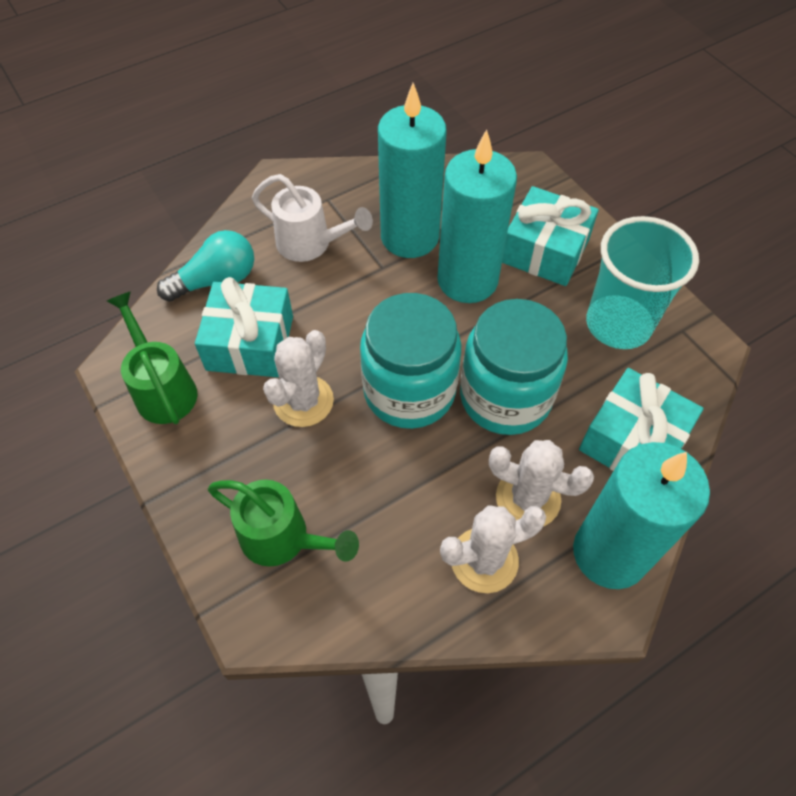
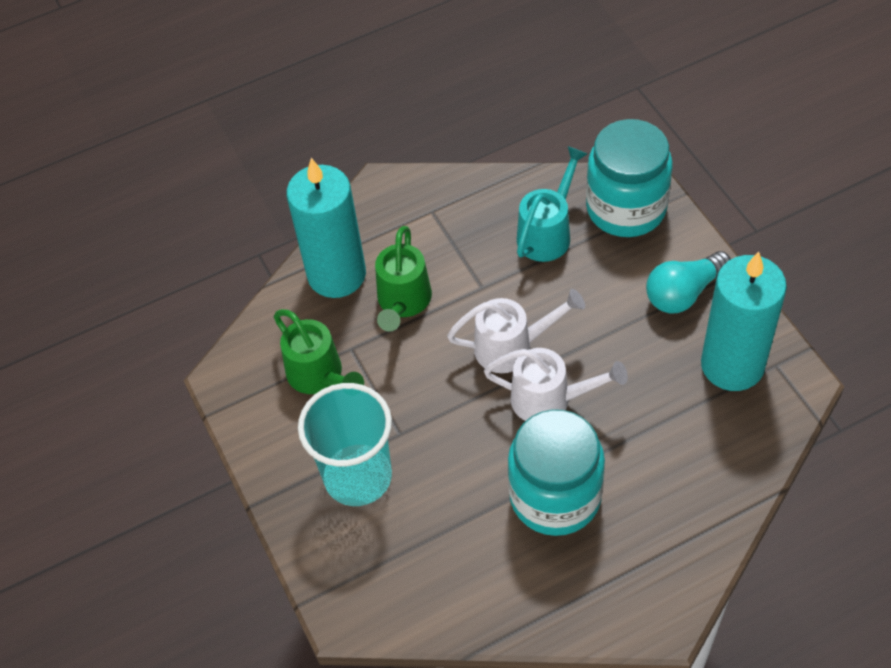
turquoise candle: [378,83,447,258] [437,129,517,303] [573,442,710,589] = 3 -> [286,158,366,298] [701,252,787,391] = 2
turquoise gift: [195,277,293,377] [502,186,599,286] [579,368,704,471] = 3 -> none = 0
turquoise watering can: none = 0 -> [517,146,587,262] = 1
white cactus: [263,330,334,427] [440,505,546,593] [489,440,594,526] = 3 -> none = 0
white watering can: [252,174,373,262] = 1 -> [447,289,585,373] [484,348,628,421] = 2

